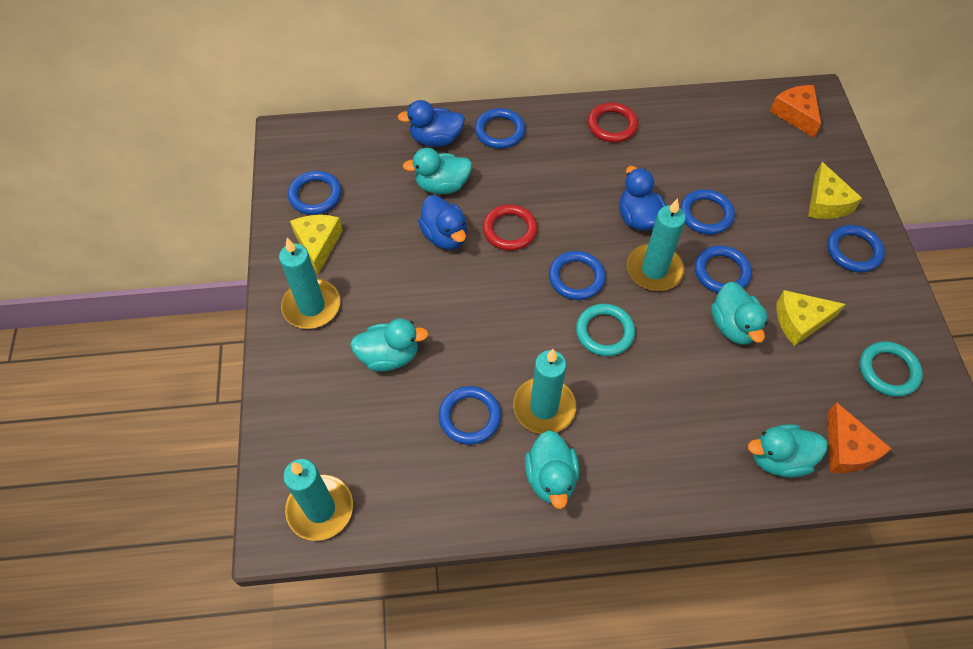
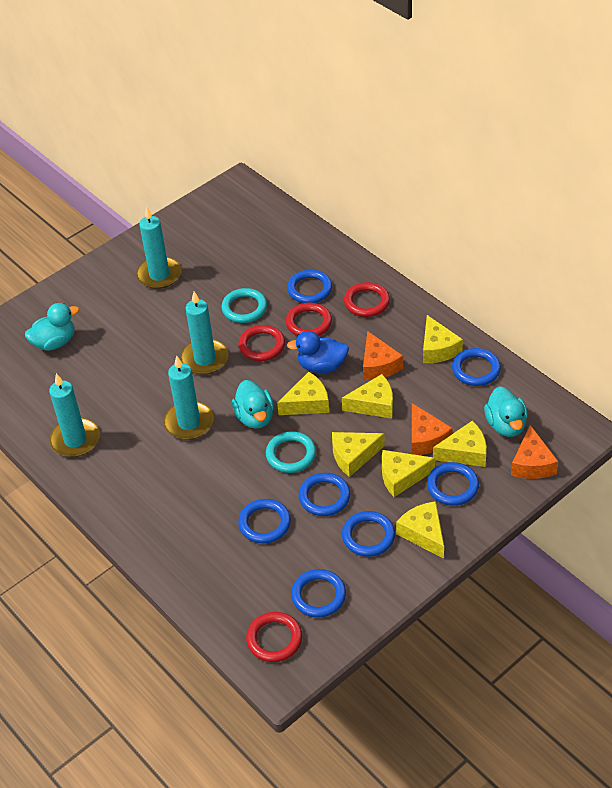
blue duck: [398,100,465,147] [418,195,467,250] [619,166,666,231] = 3 -> [287,331,349,373] = 1
orange cheese: [770,85,821,138] [827,402,892,473] = 2 -> [363,331,403,380] [412,403,453,455] [511,425,558,479] = 3
red ring: [483,204,537,251] [588,102,638,143] = 2 -> [238,325,285,361] [246,612,303,662] [286,303,332,336] [344,282,390,317] = 4
turquoise duck: [350,319,429,372] [403,148,472,194] [525,430,579,509] [711,282,768,345] [748,424,827,478] = 5 -> [25,303,79,351] [232,380,274,429] [484,386,528,437] = 3
yellow cheese: [290,215,343,274] [776,290,846,346] [808,162,862,219] = 3 -> [277,372,329,415] [332,432,385,477] [342,374,393,419] [382,450,435,497] [396,501,444,559] [423,315,463,363] [433,421,487,467] = 7

